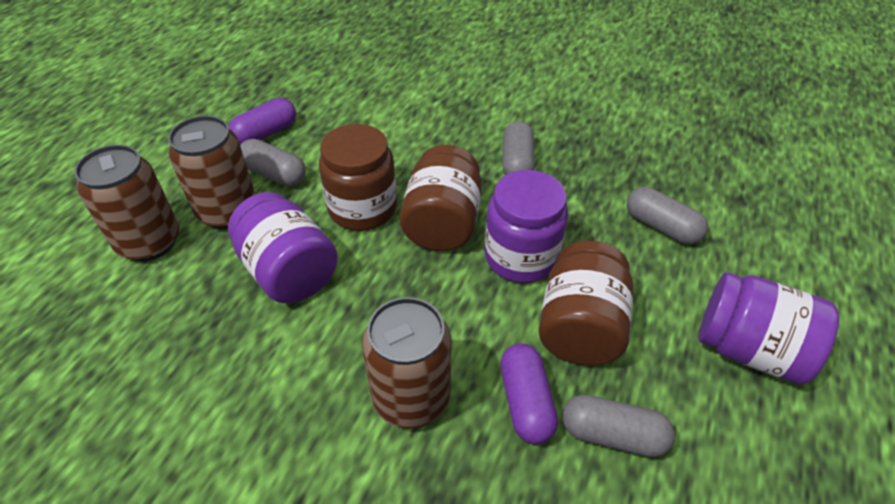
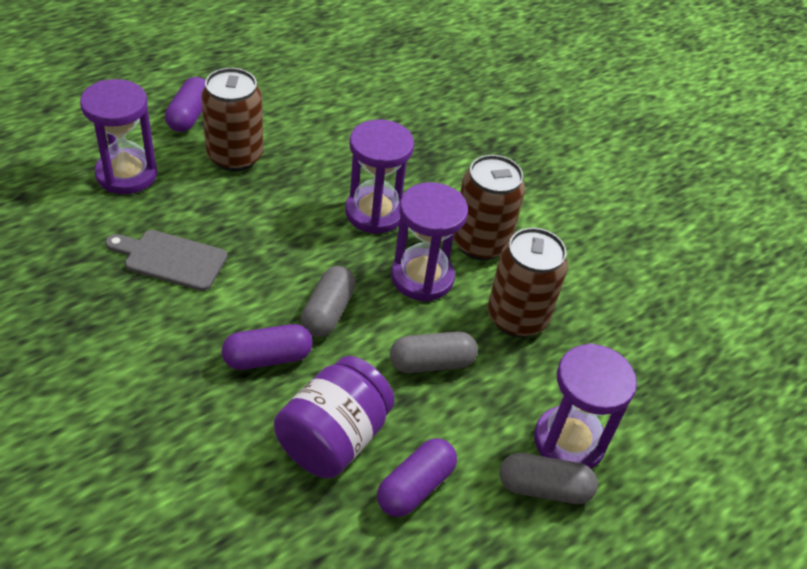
brown jar: [319,124,397,231] [399,145,482,251] [539,241,633,366] = 3 -> none = 0
grey capsule: [240,139,306,187] [503,121,535,175] [562,395,675,457] [627,187,708,245] = 4 -> [301,266,356,337] [390,331,478,373] [500,453,598,504] = 3
grey cutting board: none = 0 -> [105,230,227,291] = 1
purple capsule: [228,98,296,145] [500,343,558,444] = 2 -> [165,77,205,132] [222,324,313,370] [377,438,457,517] = 3
purple hourglass: none = 0 -> [80,79,157,194] [345,119,414,234] [391,182,468,302] [534,343,637,469] = 4
purple jar: [228,192,338,303] [485,170,568,283] [699,272,839,385] = 3 -> [274,356,395,478] = 1

